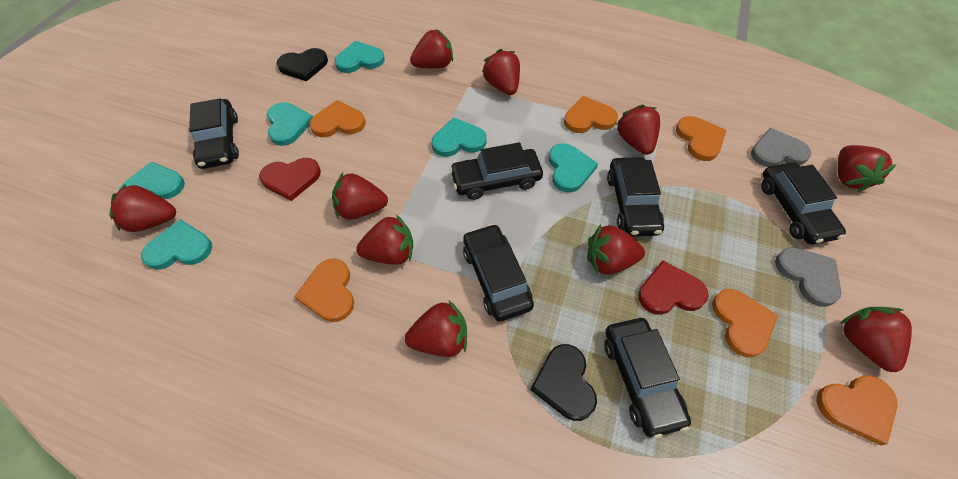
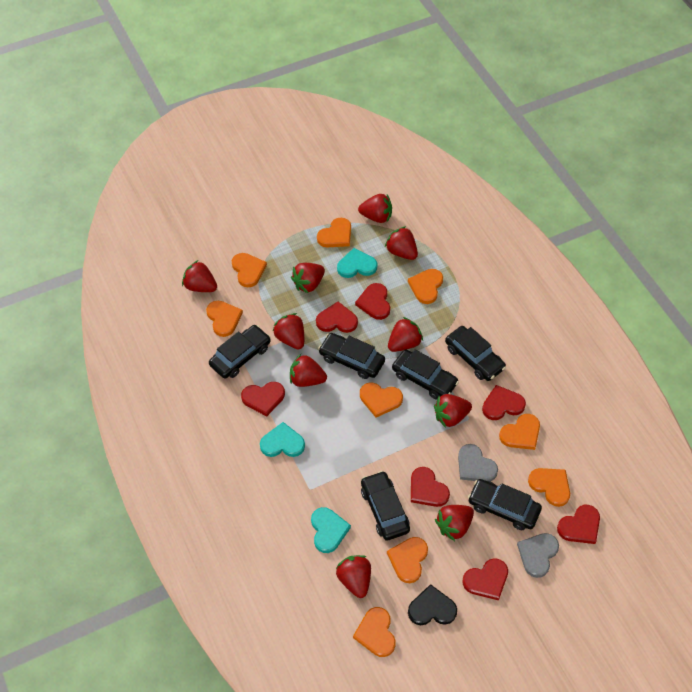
black heart: [277,48,328,82] [530,344,597,421] = 2 -> [408,584,457,625] = 1
orange heart: [294,259,354,322] [309,100,366,137] [564,96,618,133] [676,116,726,161] [712,289,778,357] [817,375,898,446] = 6 -> [206,301,243,337] [232,253,267,287] [317,218,351,247] [353,607,396,657] [360,383,403,418] [387,537,428,583] [408,269,443,304] [499,414,540,450] [528,468,570,507] = 9
red heart: [259,158,321,201] [638,260,709,315] = 2 -> [241,382,285,416] [316,302,358,333] [355,283,390,320] [411,467,450,507] [462,558,508,600] [482,385,526,420] [557,505,600,544] = 7
turquoise heart: [119,161,185,199] [141,219,212,270] [267,102,313,146] [335,41,385,73] [432,117,487,157] [549,143,598,192] = 6 -> [260,422,305,457] [311,507,351,553] [337,248,377,278] = 3

